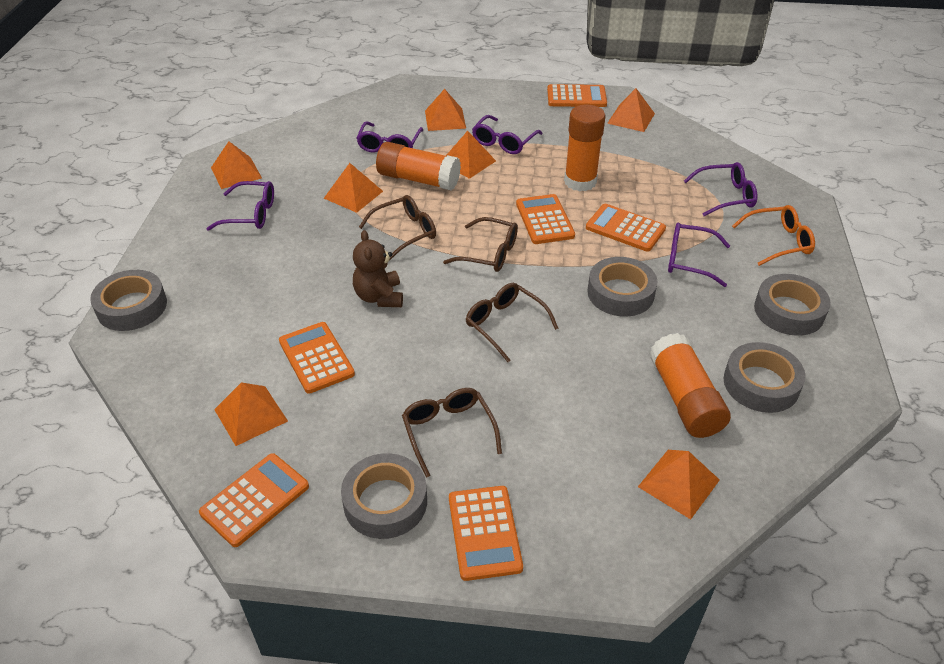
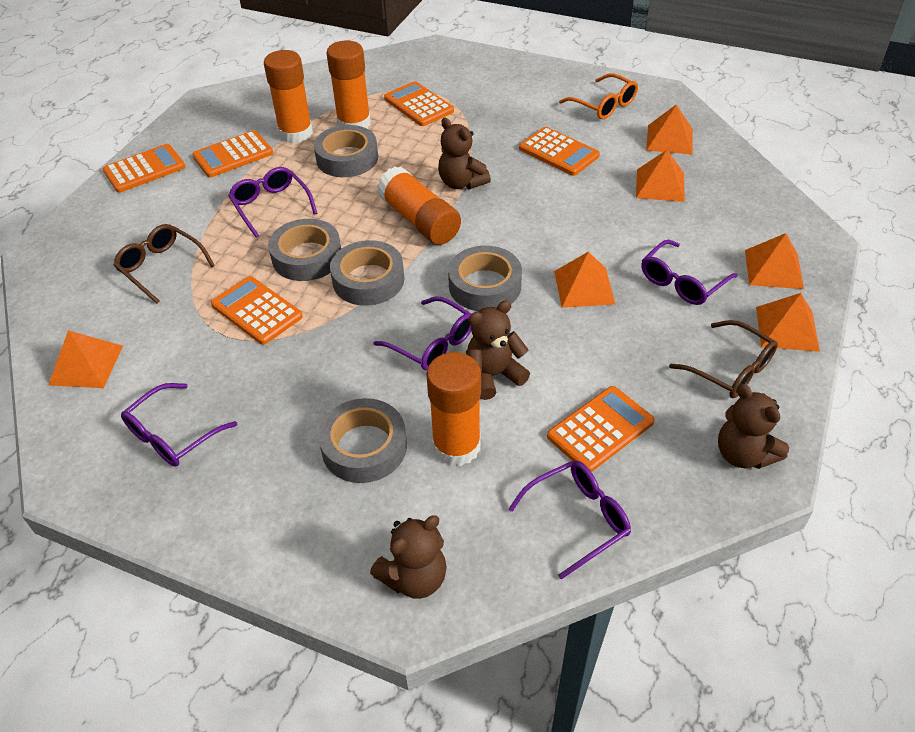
brown glasses: [359,195,436,261] [402,388,502,478] [443,217,518,272] [466,283,558,362] = 4 -> [114,224,215,304] [669,320,778,398] = 2
brown teddy bear: [353,230,403,307] = 1 -> [370,516,447,599] [438,118,491,189] [466,301,530,400] [718,384,789,469] = 4
orange glue stick: [376,142,461,191] [564,104,605,192] [649,333,731,438] = 3 -> [264,50,313,143] [326,41,371,129] [377,166,461,245] [427,352,481,466] = 4
orange pyramid: [211,142,262,189] [214,382,288,446] [324,163,383,213] [425,89,466,131] [446,131,496,179] [607,88,655,132] [638,450,720,519] = 7 -> [49,330,123,388] [554,251,615,308] [636,150,685,202] [646,104,693,154] [745,233,804,289] [756,293,820,352] = 6

